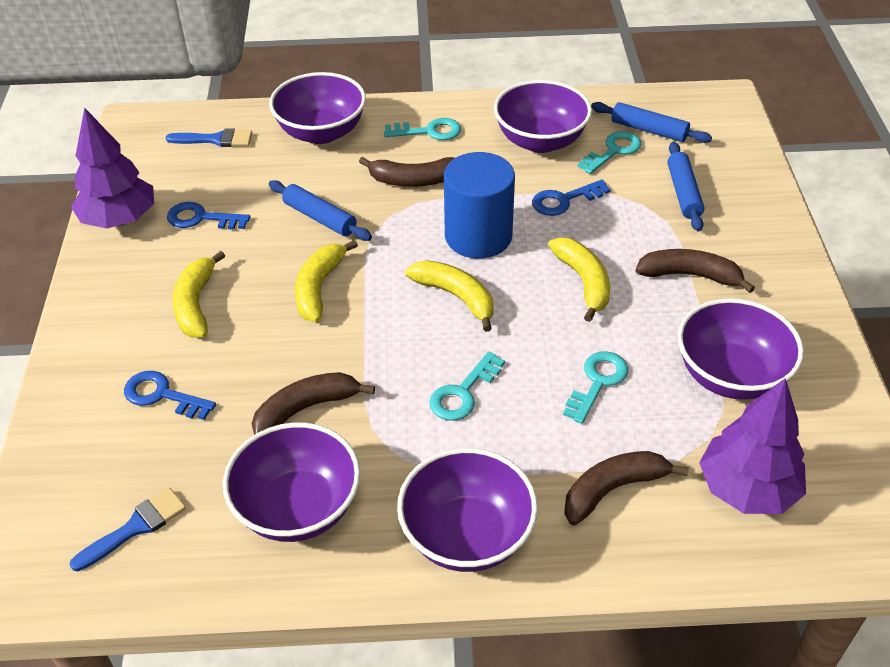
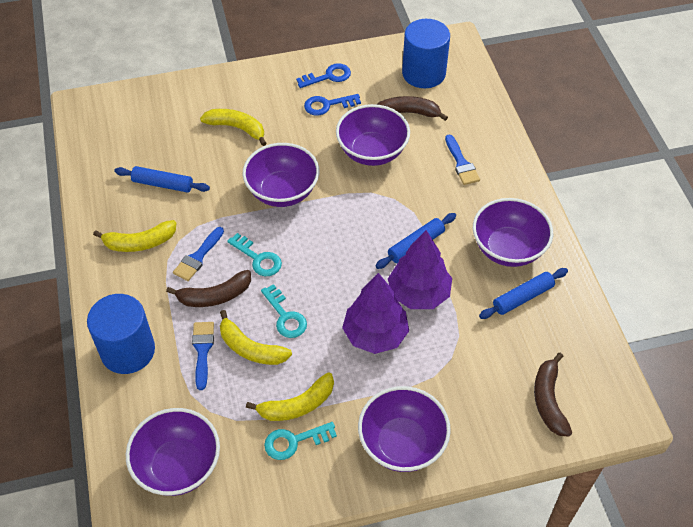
blue brush: [69,488,186,571] [166,128,252,147] = 2 -> [173,227,224,281] [192,322,214,390] [445,134,480,185] = 3
blue cylinder: [444,152,515,259] = 1 -> [87,294,155,374] [402,19,450,88] = 2
blue key: [124,371,216,420] [167,202,250,230] [532,180,611,216] = 3 -> [296,63,351,88] [304,94,361,116] = 2
brown banana: [252,372,375,435] [359,157,455,187] [564,451,688,525] [636,249,755,293] = 4 -> [166,270,251,307] [377,96,448,121] [534,353,572,437] = 3
turquoise key: [384,118,461,140] [429,351,505,421] [563,351,628,424] [578,131,641,174] = 4 -> [227,233,282,276] [261,284,307,338] [264,422,337,460] = 3

